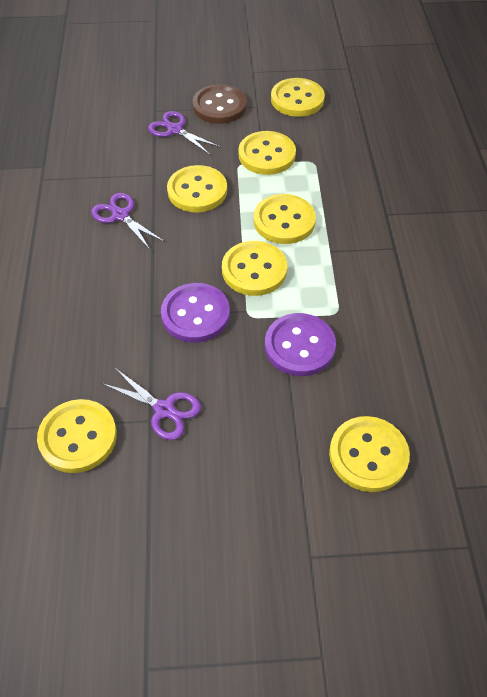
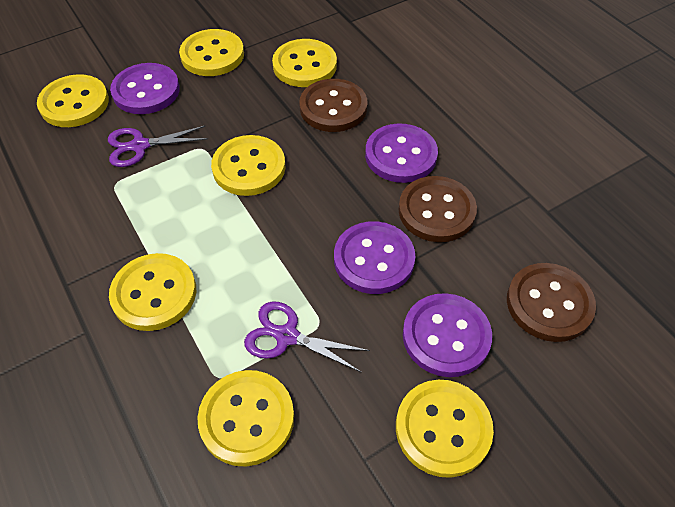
brown button: [193,84,247,124] = 1 -> [299,79,367,132] [399,176,477,242] [507,263,596,342] = 3
purple button: [161,283,230,343] [265,313,336,376] = 2 -> [110,63,180,114] [334,221,415,294] [365,124,438,183] [403,293,492,377] = 4
purple scissors: [91,193,165,250] [102,368,201,440] [148,111,220,155] = 3 -> [108,125,208,167] [244,302,370,373] = 2

